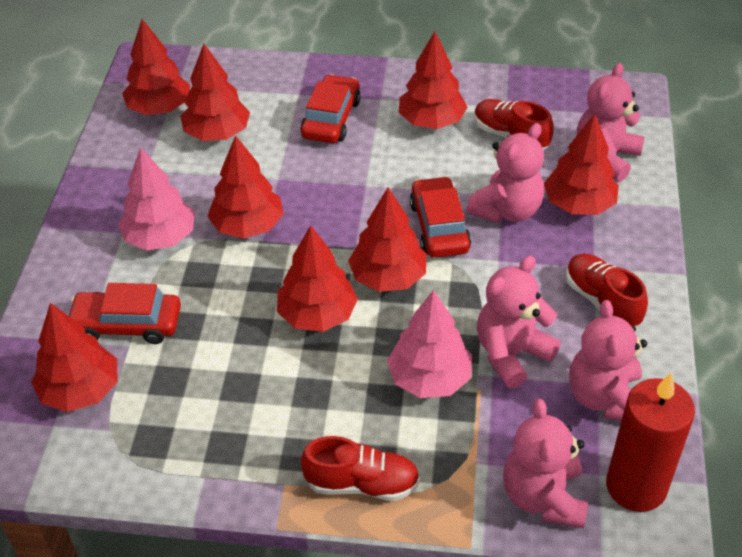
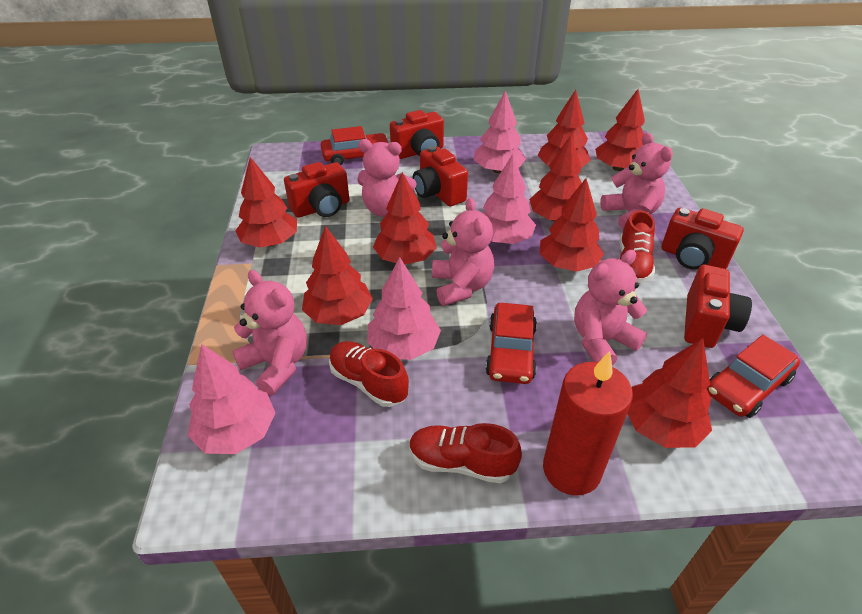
pink tree: [118,147,195,251] [387,290,472,398] = 2 -> [188,344,275,454] [367,257,441,360] [474,91,526,173] [483,154,536,244] = 4
red camera: none = 0 -> [284,162,349,218] [390,110,444,159] [413,146,468,206] [661,208,744,270] [684,265,752,348] = 5

